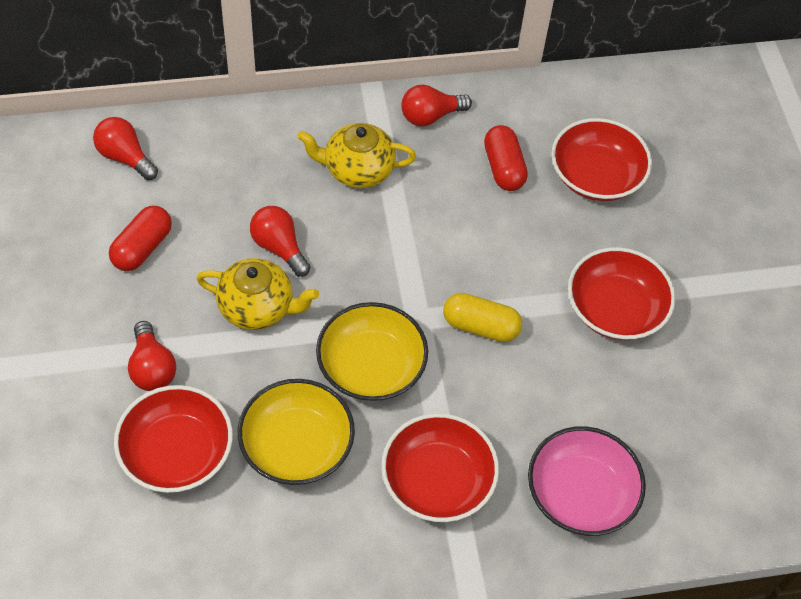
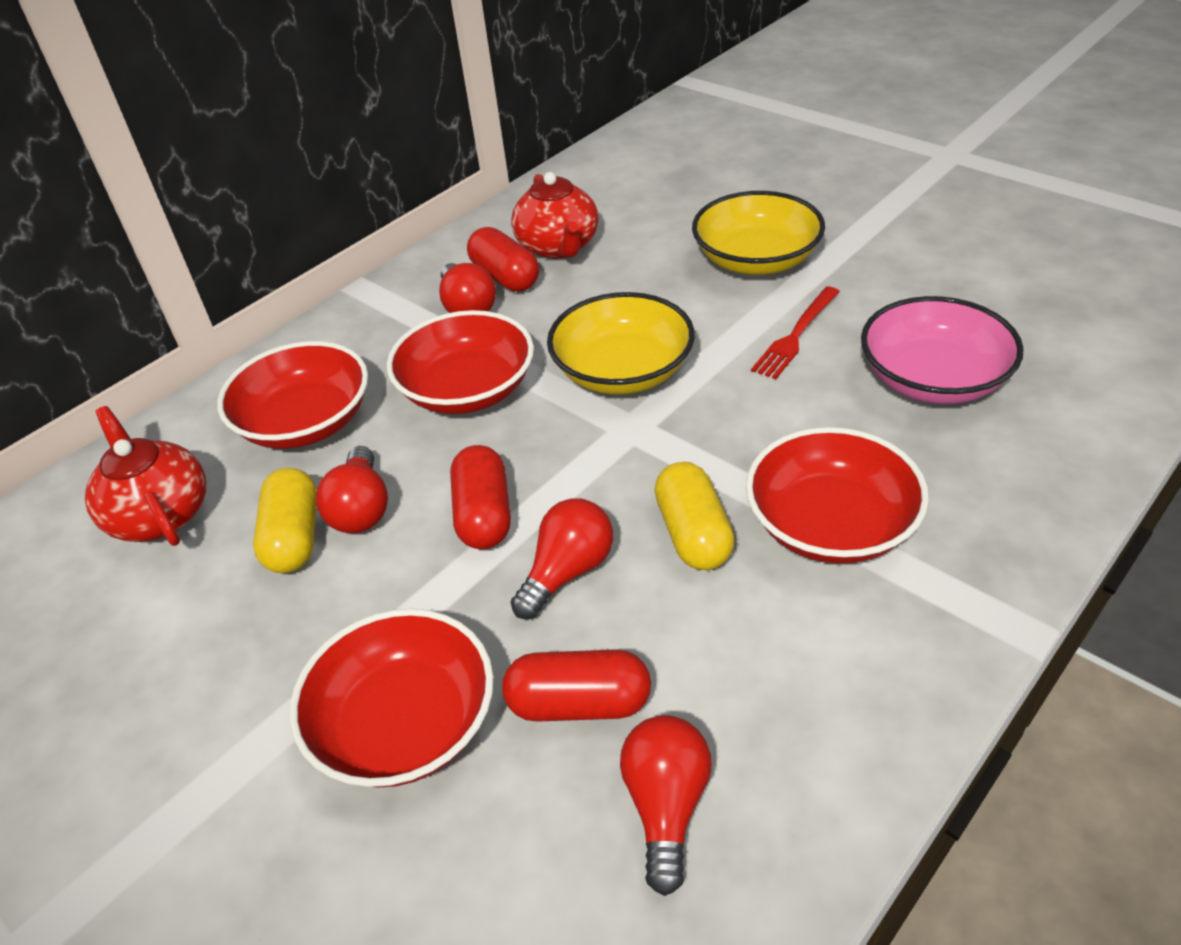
red capsule: [109,206,172,271] [484,125,528,191] = 2 -> [450,445,511,549] [467,227,539,291] [502,649,651,722] = 3
red fork: none = 0 -> [751,287,840,379] = 1
red teapot: none = 0 -> [85,406,206,546] [511,172,598,259] = 2
yellow capsule: [443,293,522,342] = 1 -> [253,468,317,573] [655,462,735,570] = 2
yellow teapot: [196,258,319,330] [297,123,416,188] = 2 -> none = 0

